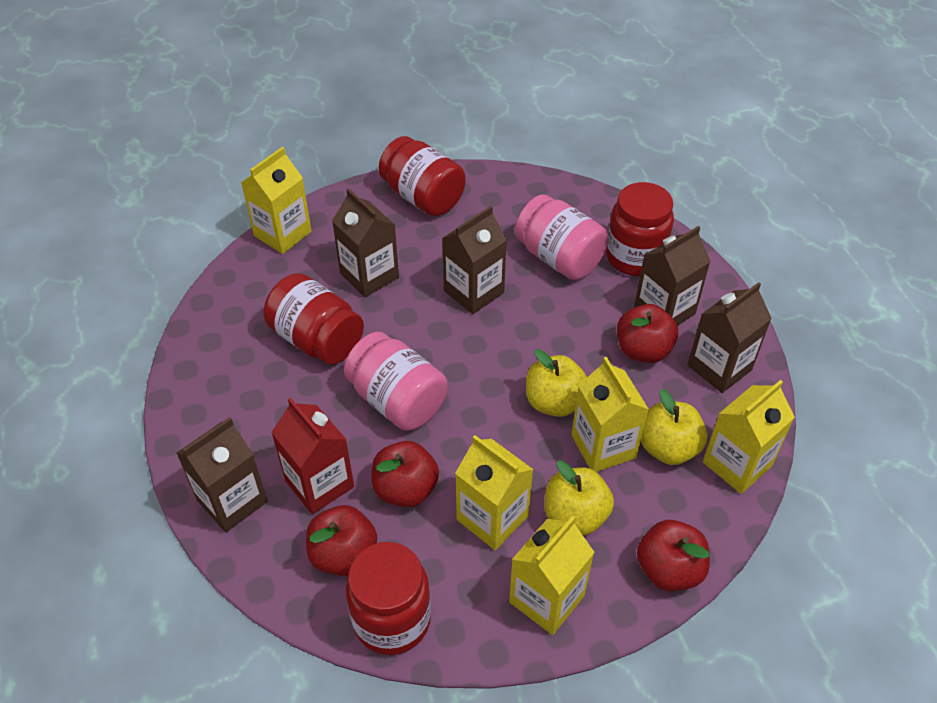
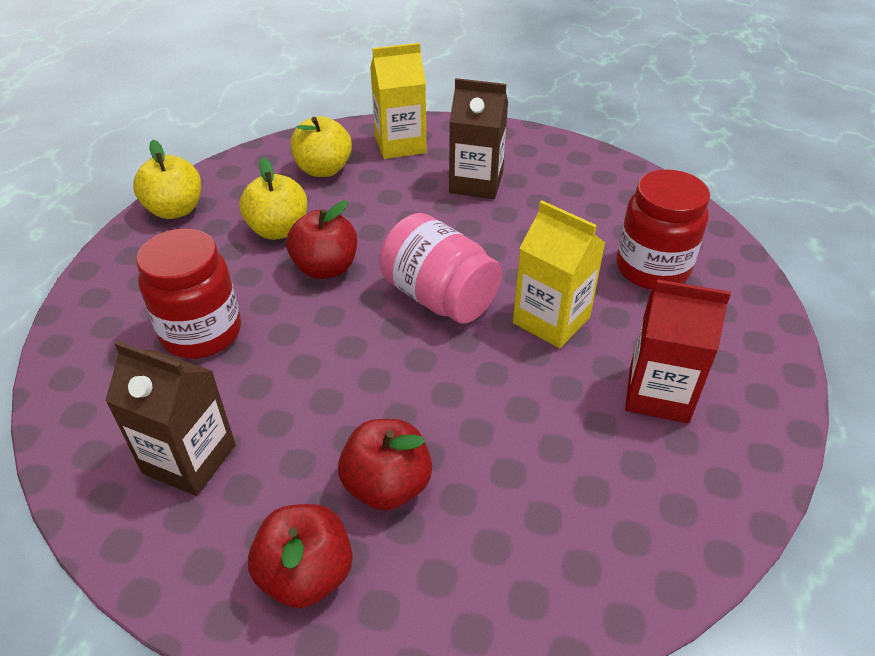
brown carton: [176,417,268,532] [332,188,399,297] [442,206,507,314] [634,226,711,326] [688,282,772,393] = 5 -> [105,341,236,496] [449,78,508,199] = 2
pink jar: [344,332,448,431] [515,194,608,280] = 2 -> [379,213,502,324] = 1
red apple: [306,505,377,576] [372,441,439,508] [617,304,678,363] [637,520,710,591] = 4 -> [248,504,353,608] [286,201,357,279] [338,419,432,511] = 3
red jar: [264,273,364,364] [346,542,431,655] [379,136,466,216] [606,182,674,276] = 4 -> [136,228,241,359] [617,169,710,290] = 2
yellow carton: [241,147,312,254] [455,435,534,550] [509,516,595,635] [571,357,649,472] [703,380,795,494] = 5 -> [370,43,426,159] [513,201,605,348] = 2

